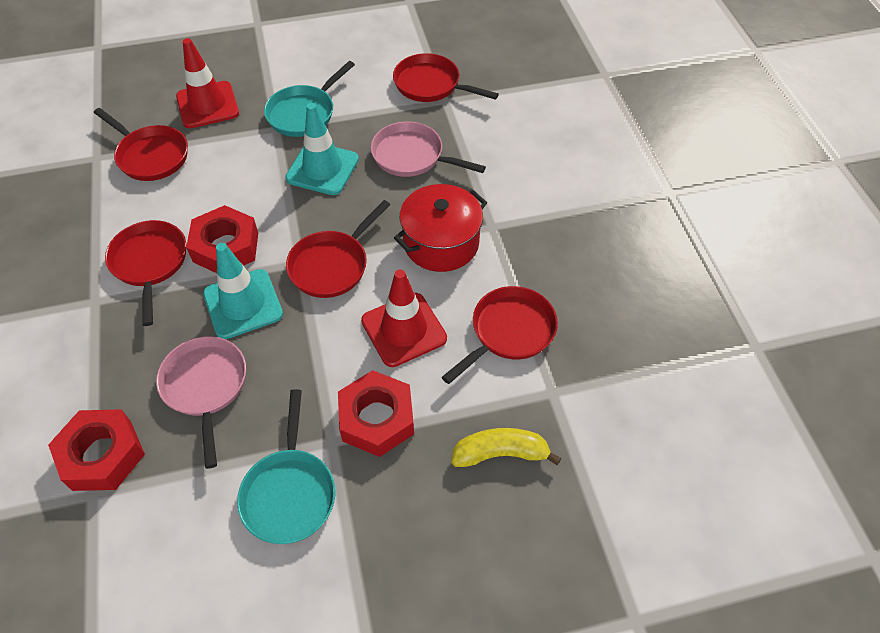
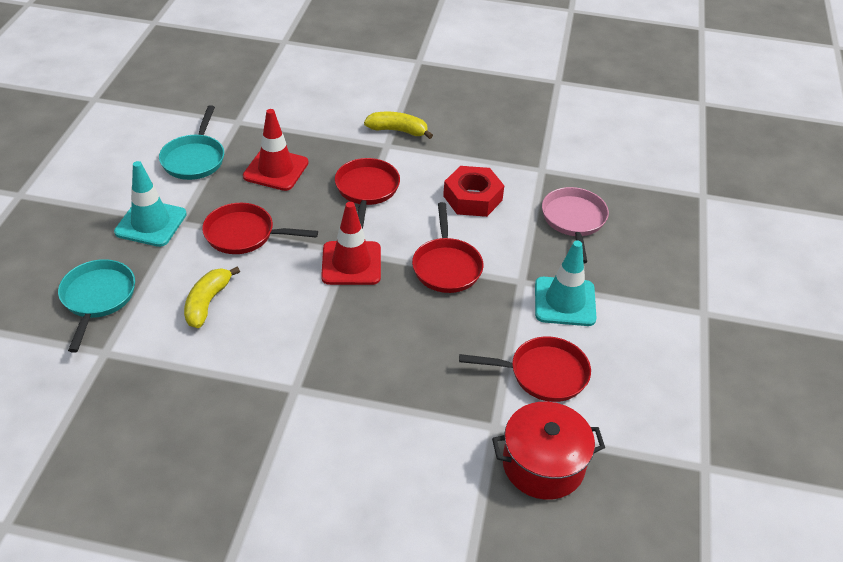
pink pan: [156,336,246,469] [371,121,486,177] = 2 -> [542,187,609,264] = 1
red nut: [48,409,145,491] [186,205,258,273] [338,370,414,457] = 3 -> [443,166,504,217] = 1
red pan: [94,108,188,181] [105,220,186,326] [286,200,390,298] [393,53,499,102] [442,286,558,384] = 5 -> [202,203,318,254] [335,158,400,229] [412,202,484,293] [459,337,591,402] = 4
yellow banana: [451,428,561,467] = 1 -> [184,266,240,328] [364,112,433,139] = 2

